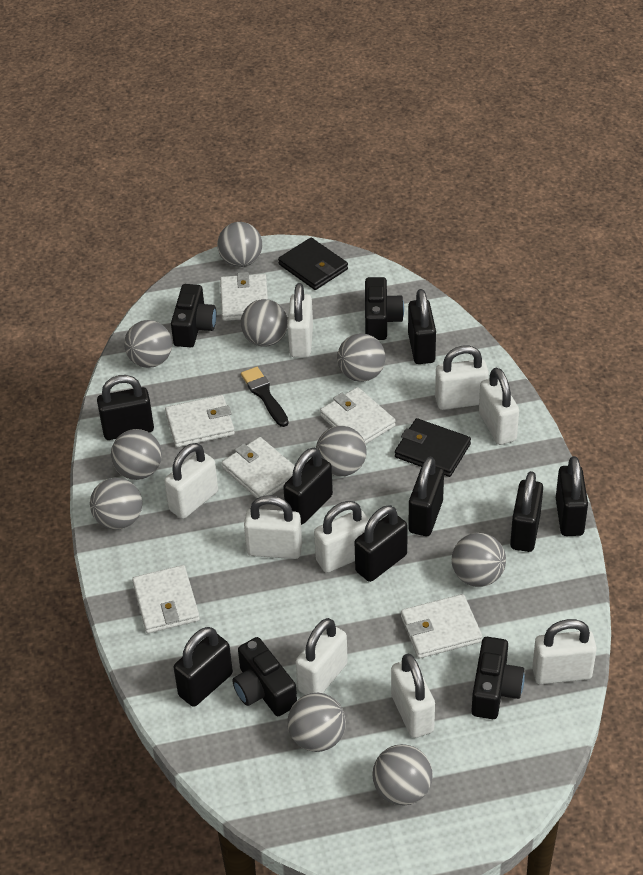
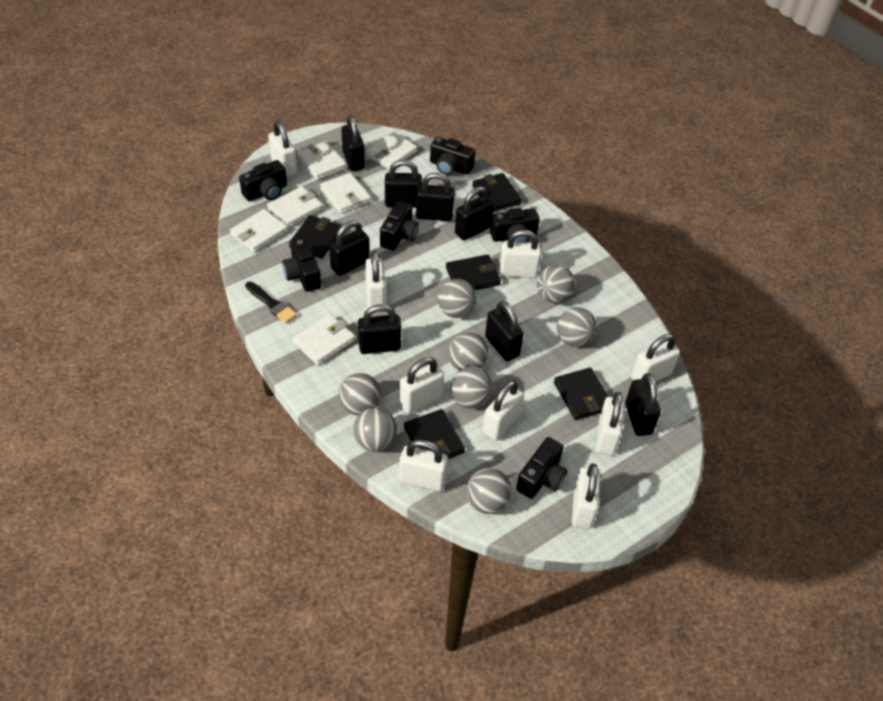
black camera: [171,284,216,347] [232,637,297,716] [365,277,404,340] [472,637,525,719] = 4 -> [239,160,287,202] [282,239,321,292] [380,201,419,250] [430,137,475,175] [490,208,540,242] [516,437,568,499] = 6
black wallet: [278,238,348,290] [395,418,471,477] = 2 -> [289,215,342,259] [404,409,465,459] [446,254,501,290] [472,173,522,212] [554,367,609,420] = 5
grey ball: [90,478,142,530] [111,429,162,480] [124,320,172,368] [217,222,262,267] [241,299,288,347] [288,693,346,752] [316,426,367,477] [337,333,385,382] [372,744,433,806] [452,533,506,587] = 10 -> [338,373,381,415] [353,408,397,451] [438,279,477,318] [448,332,489,371] [451,367,493,409] [466,468,512,514] [537,265,575,303] [557,307,597,347] = 8

